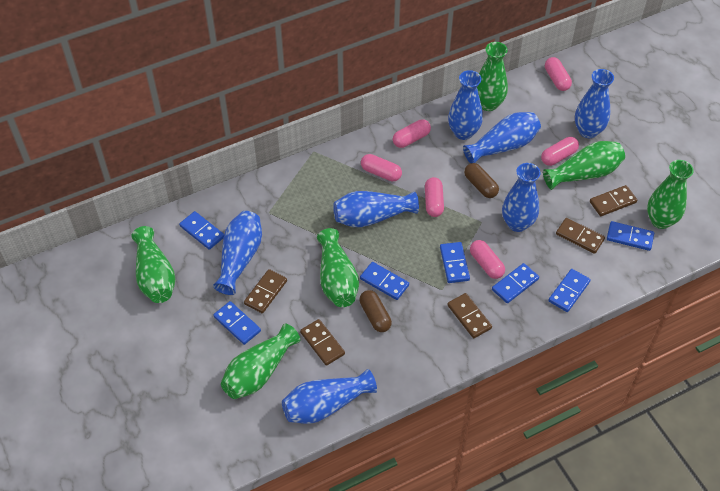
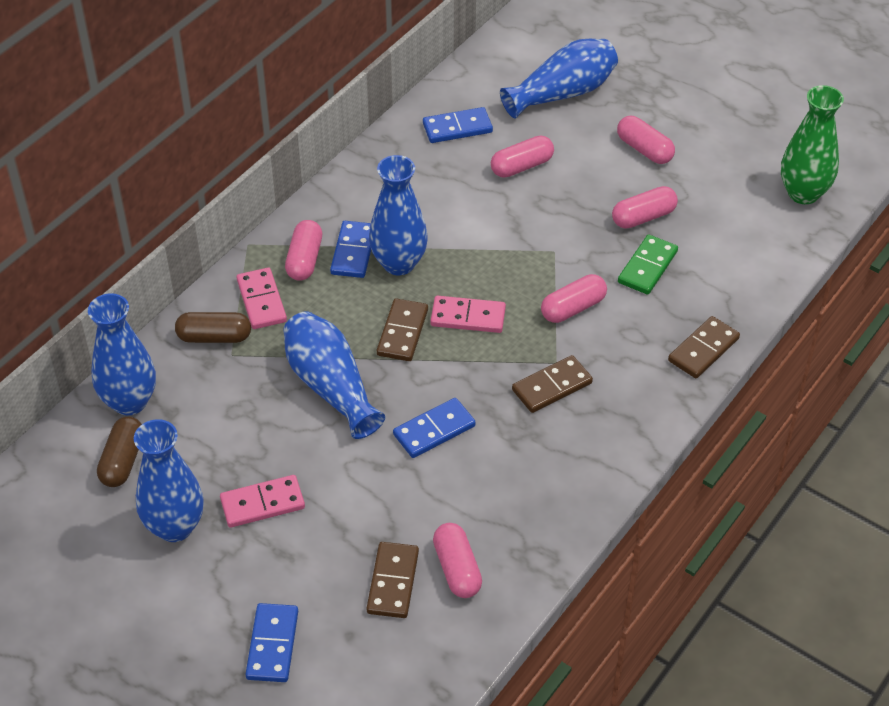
blue domino: [179,211,224,250] [213,301,261,345] [360,262,409,300] [440,242,470,283] [492,263,539,303] [548,269,591,312] [607,221,654,251] = 7 -> [246,603,298,682] [330,221,371,278] [393,398,476,458] [423,107,493,143] = 4
blue vase: [213,211,262,295] [282,369,377,424] [333,191,419,227] [448,70,483,140] [463,112,541,163] [502,163,540,232] [575,69,614,138] = 7 -> [88,293,156,416] [134,419,204,542] [283,311,385,439] [369,155,428,275] [500,39,618,119] = 5
brown domino: [244,269,287,313] [300,319,345,366] [447,293,492,338] [556,218,605,254] [590,185,637,216] = 5 -> [367,542,419,618] [377,298,428,361] [512,355,593,413] [668,316,740,378] = 4
green domino: none = 0 -> [618,234,678,295] = 1
green vase: [131,226,175,303] [221,324,301,399] [317,228,359,307] [477,42,508,111] [543,141,625,190] [647,160,694,229] = 6 -> [781,85,844,204] = 1
pink domino: none = 0 -> [220,475,305,528] [236,268,287,329] [430,296,506,333] = 3

